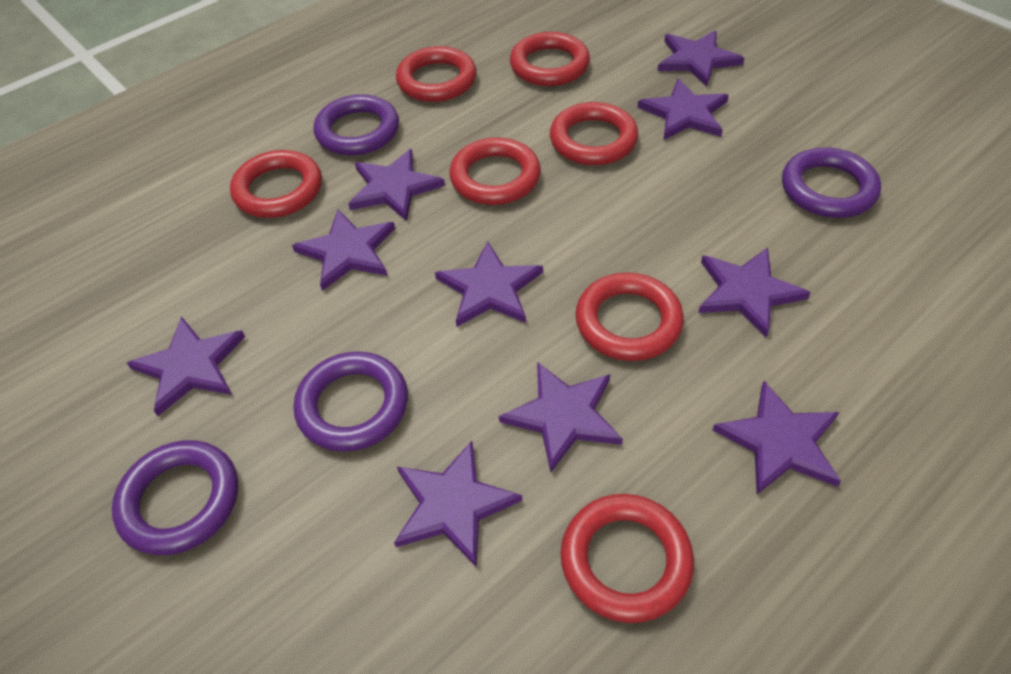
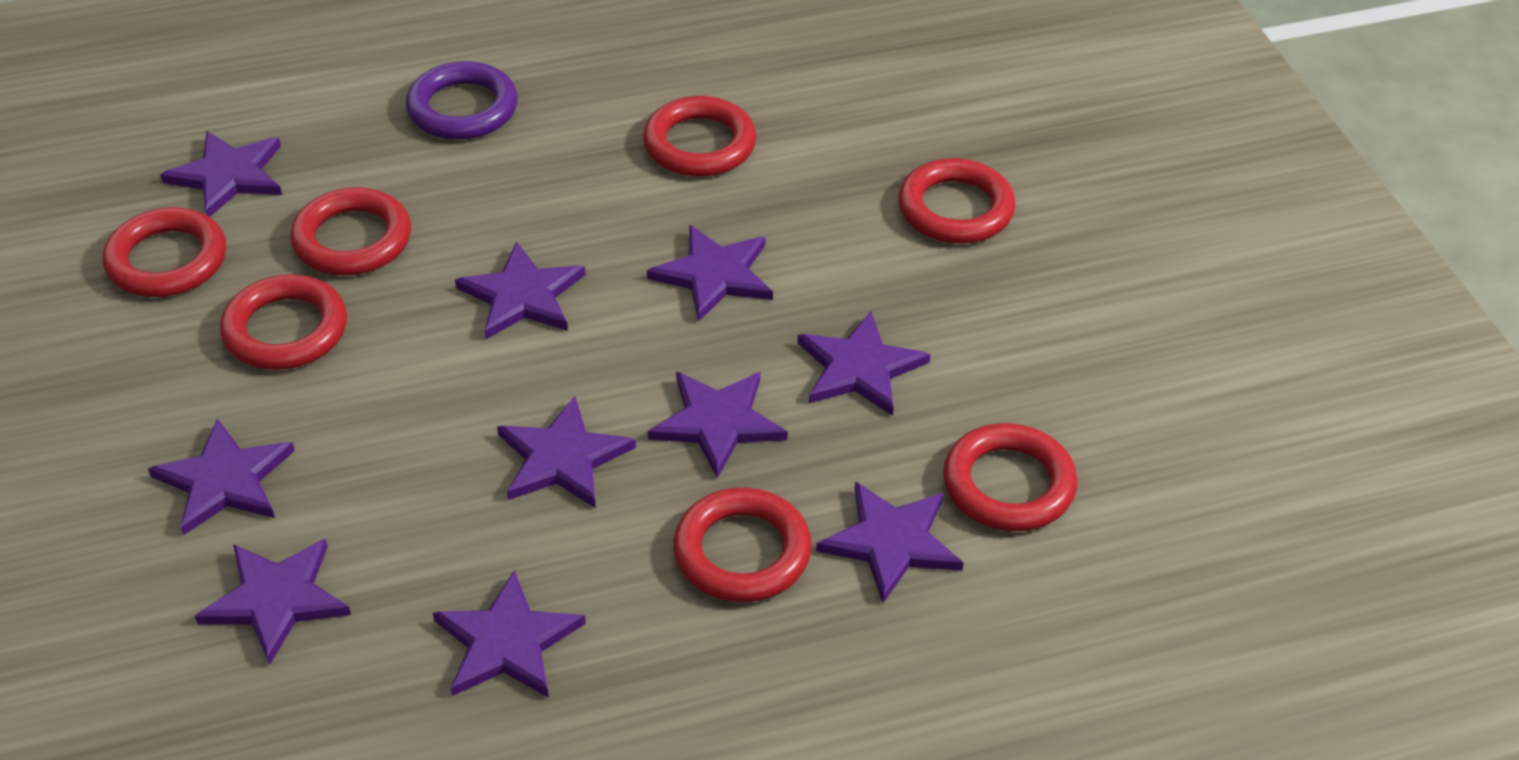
purple ring: [112,440,238,555] [294,351,408,452] [314,94,399,156] [782,147,881,218] = 4 -> [406,61,518,140] = 1

